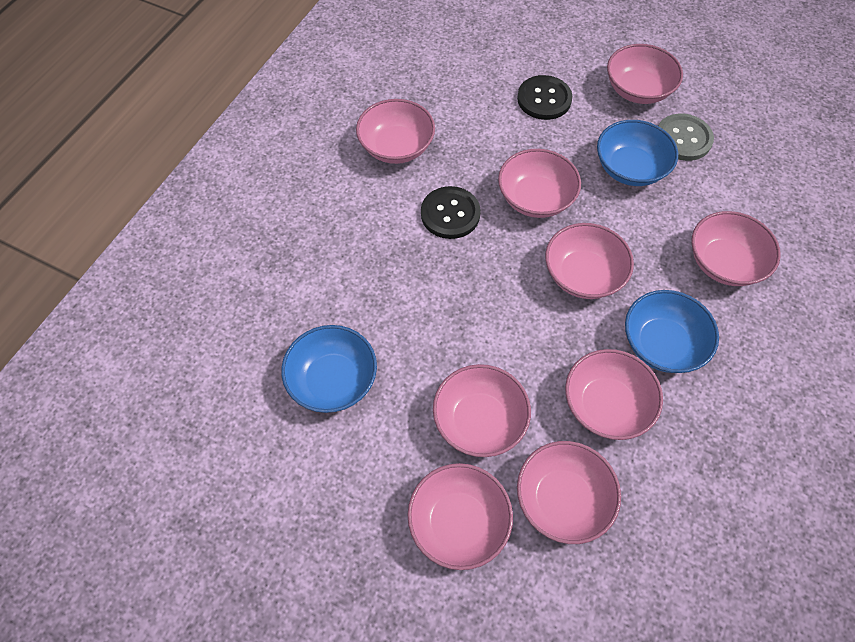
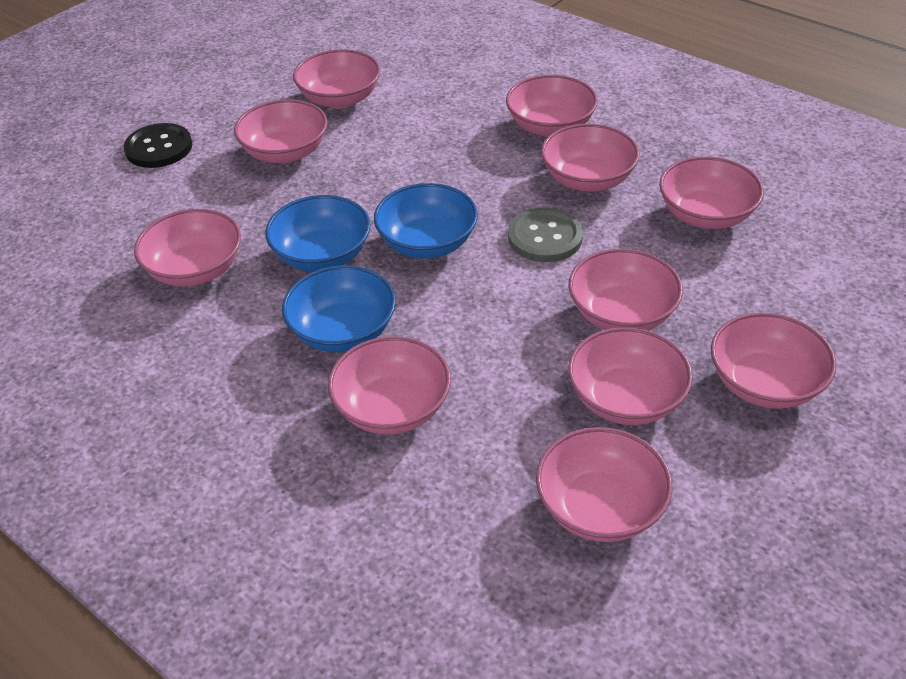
black button: [421,186,481,239] [517,75,572,120] = 2 -> [124,123,192,168] = 1
pink bowl: [356,99,435,164] [407,463,513,570] [433,364,531,457] [498,149,581,218] [517,441,621,544] [545,223,634,299] [565,349,663,440] [607,44,683,104] [691,211,781,286] = 9 -> [134,209,241,287] [234,99,327,163] [293,49,380,108] [328,336,451,435] [506,75,598,137] [536,427,673,542] [541,124,640,192] [568,327,693,425] [569,249,683,331] [659,156,764,229] [711,313,837,409] = 11

